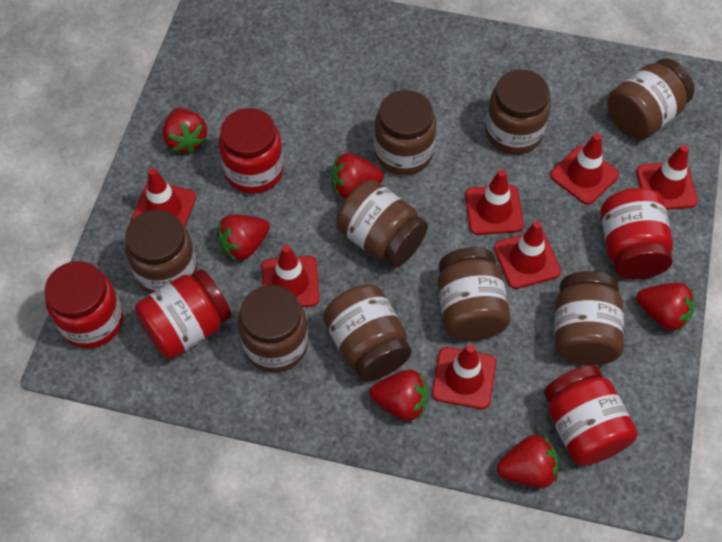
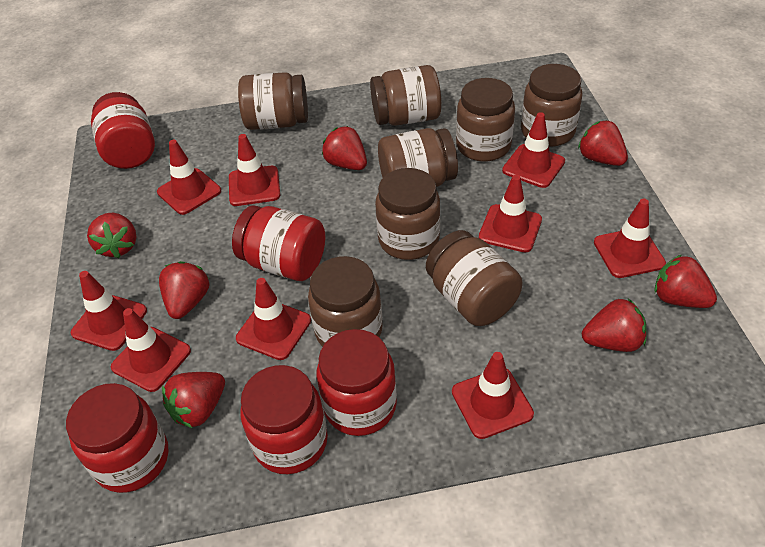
brown jar: [125,210,197,294] [238,285,308,372] [323,284,412,381] [336,180,428,267] [374,90,436,175] [437,247,511,341] [485,70,551,155] [555,271,624,366] [607,59,694,140] = 9 -> [238,72,308,130] [308,256,383,347] [370,65,441,126] [375,168,440,260] [378,128,458,187] [426,230,523,326] [456,78,515,162] [521,64,582,147] = 8
red strawberry: [163,108,207,154] [216,214,270,261] [331,153,384,199] [369,370,428,421] [497,435,559,488] [636,283,695,332] = 6 -> [87,213,136,258] [159,261,209,319] [162,372,225,428] [322,126,367,170] [578,120,628,166] [582,298,647,352] [655,255,717,308] = 7
red traffic cone: [131,168,196,226] [262,245,320,307] [432,344,496,409] [465,169,524,235] [494,221,561,289] [550,133,619,205] [636,145,698,210] = 7 -> [71,271,147,351] [111,308,191,392] [157,140,221,215] [229,134,280,206] [236,278,311,360] [452,352,534,439] [479,175,542,253] [502,112,565,188] [594,199,666,278] = 9

